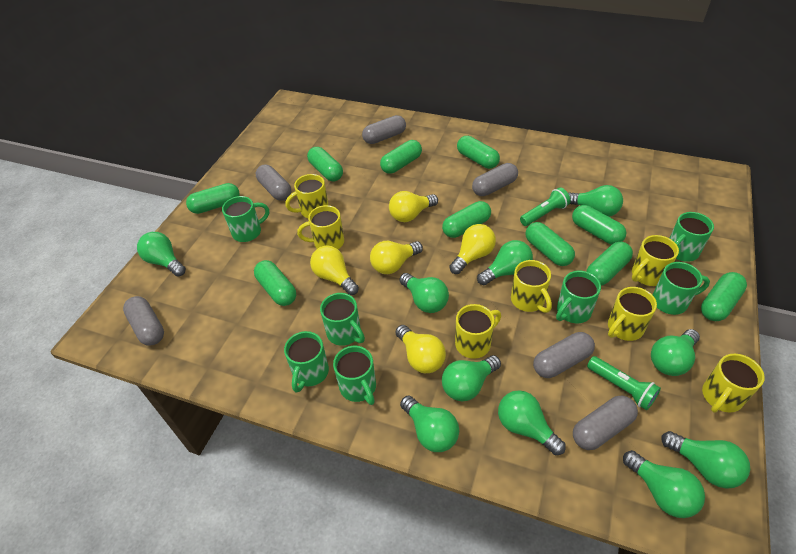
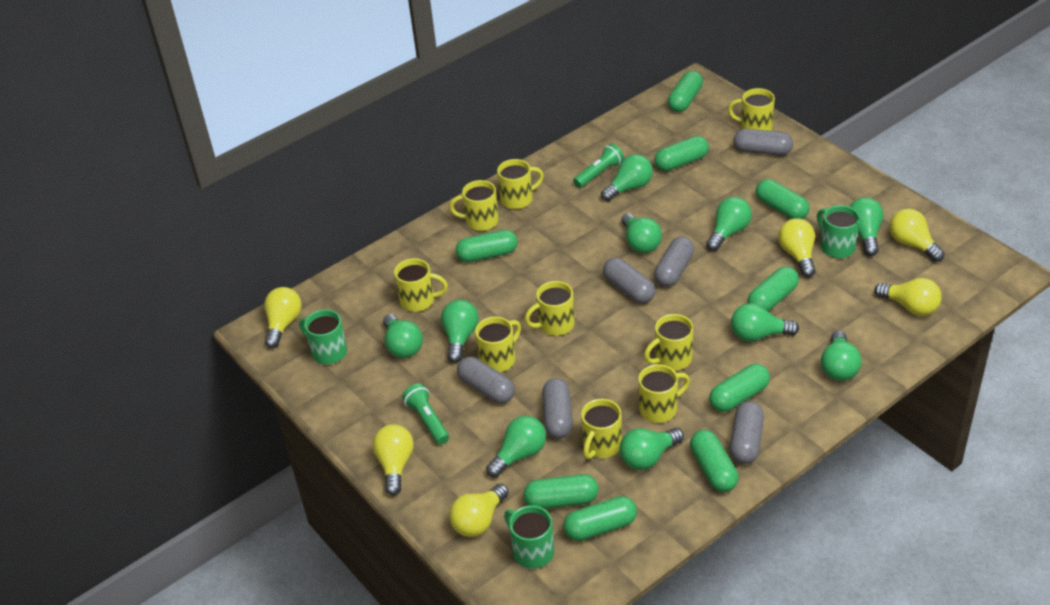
green capsule: [186,183,240,214] [254,260,296,306] [307,147,343,181] [380,140,422,174] [442,201,491,238] [457,136,500,169] [526,222,575,266] [572,205,626,245] [586,242,633,285] [701,272,747,321] = 10 -> [456,230,518,262] [524,474,598,509] [563,496,637,541] [655,136,709,171] [668,71,703,112] [690,430,738,492] [709,364,770,412] [747,266,799,311] [756,179,810,219] = 9
green mug: [222,196,269,242] [284,331,329,393] [320,293,365,346] [333,346,376,405] [556,271,601,323] [653,262,710,315] [669,212,714,262] = 7 -> [299,309,347,364] [504,505,554,569] [817,205,860,258] = 3
yellow light bulb: [310,246,359,295] [370,241,423,274] [389,191,438,222] [395,325,446,373] [449,224,496,274] = 5 -> [264,287,302,348] [373,424,414,495] [449,484,509,537] [778,218,816,277] [874,278,942,316] [890,209,945,262] = 6
yellow mug: [285,174,329,218] [297,205,344,249] [455,304,501,359] [511,260,552,313] [608,287,657,341] [632,235,679,286] [702,354,765,413] = 7 -> [394,258,448,312] [449,180,499,231] [475,317,521,372] [497,159,544,209] [524,281,575,336] [581,399,622,459] [638,364,690,423] [644,314,693,370] [728,88,775,131] = 9

